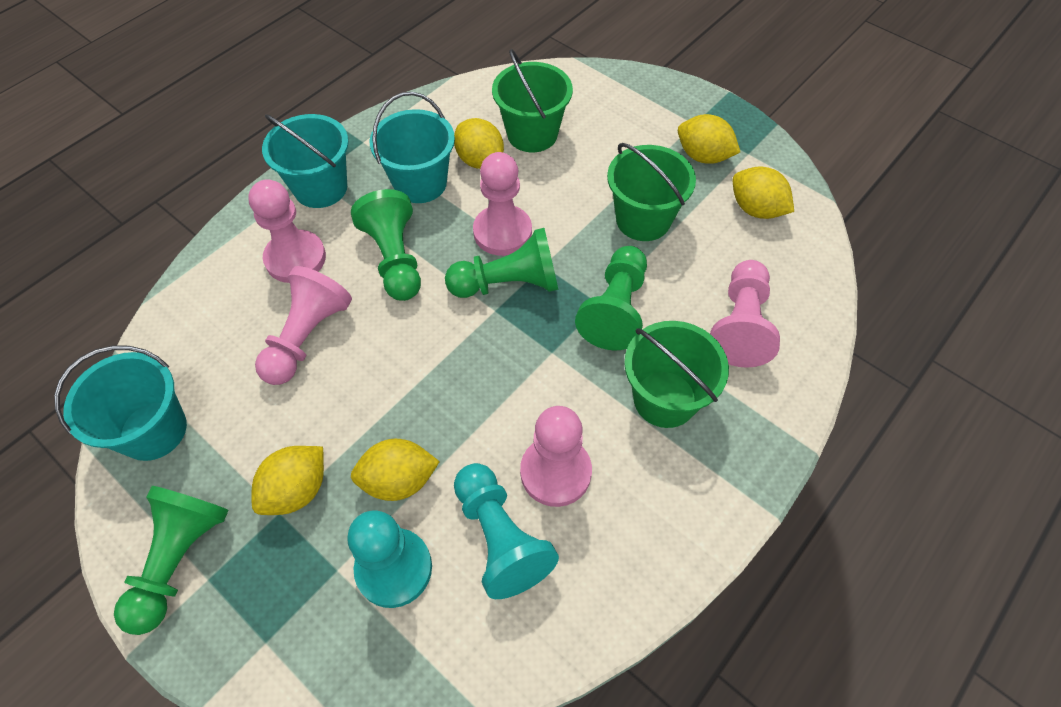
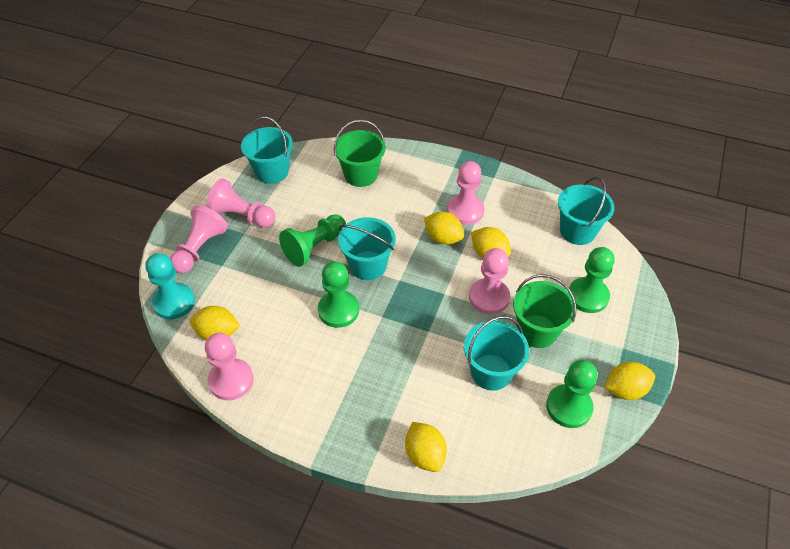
green bucket: [492,49,573,152] [607,143,696,241] [624,321,729,428] = 3 -> [334,120,386,187] [513,274,576,348] = 2
turquoise bucket: [54,346,187,461] [262,114,349,208] [370,92,455,203] = 3 -> [241,116,293,184] [338,217,396,280] [464,316,529,391] [558,177,614,245] = 4
turquoise pawn: [347,510,432,608] [454,463,559,599] = 2 -> [145,253,195,319] = 1

